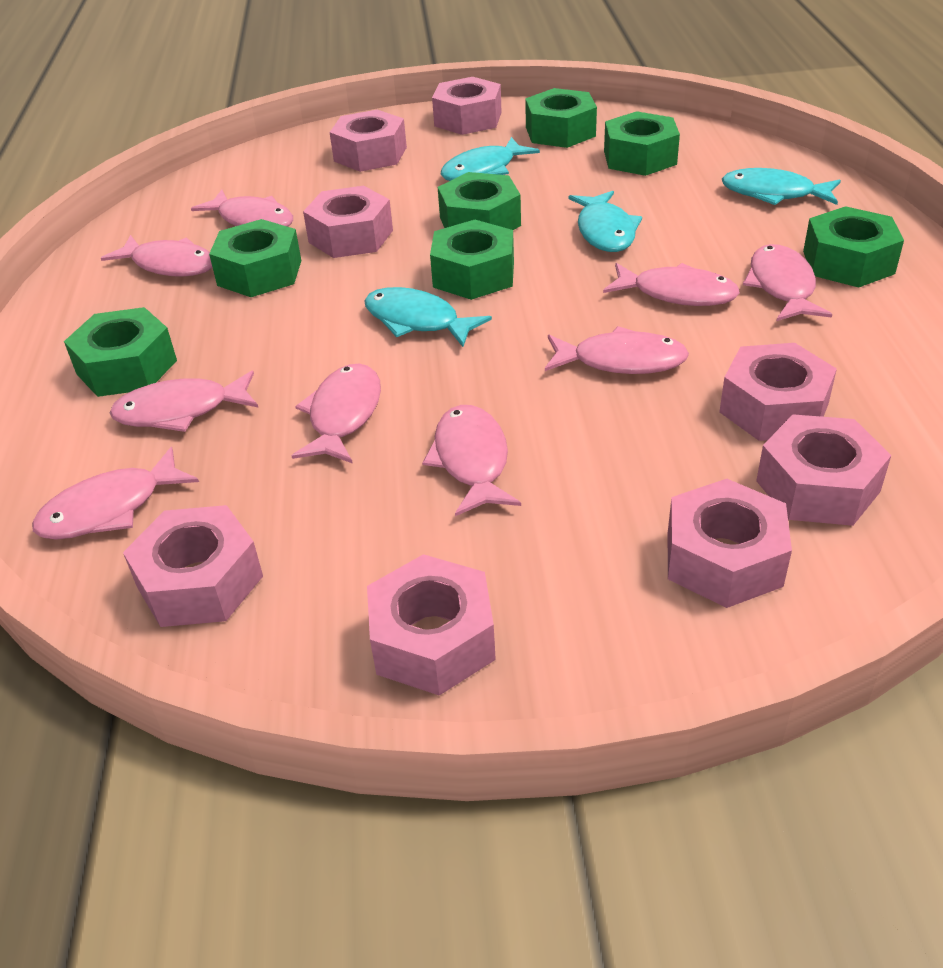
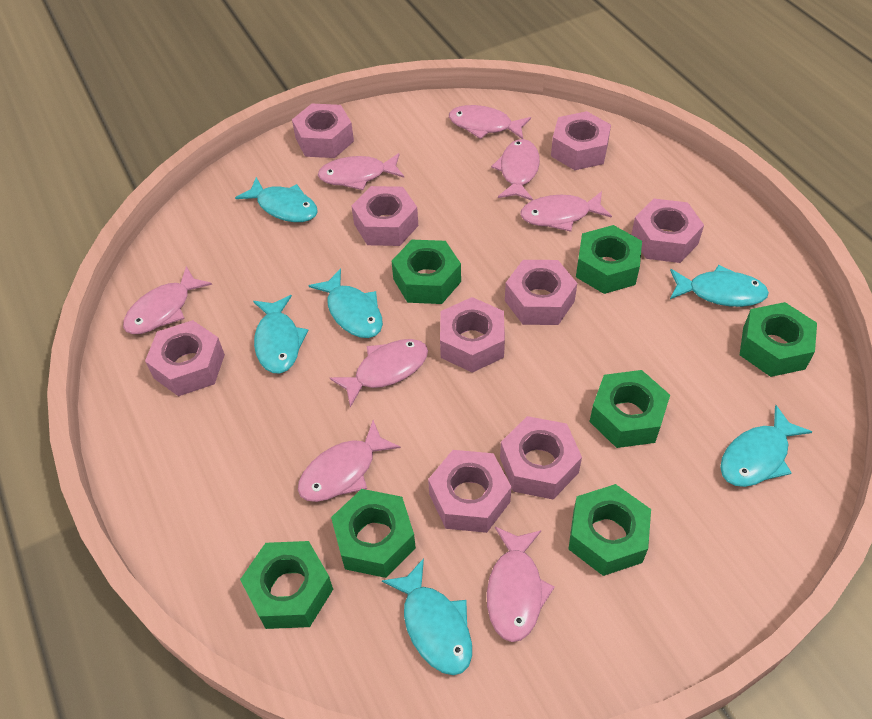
pink fish: [32,447,199,540] [101,235,212,277] [109,371,258,432] [191,190,293,227] [292,364,381,464] [422,405,521,516] [545,326,689,374] [603,263,740,306] [743,244,832,321] = 9 -> [123,266,212,334] [298,420,401,502] [318,153,404,190] [330,339,428,408] [449,105,531,139] [487,527,555,642] [491,139,540,201] [520,191,612,232] = 8
pink nut: [123,505,263,627] [303,186,393,258] [329,110,407,172] [367,554,496,696] [432,77,502,135] [668,479,792,608] [719,343,837,441] [756,414,891,526] = 8 -> [145,320,225,397] [292,104,354,158] [352,186,418,246] [428,450,512,533] [440,297,505,373] [500,416,582,499] [505,260,577,325] [551,111,611,170] [631,199,704,263] = 9
turquoise fish: [365,287,492,347] [440,137,540,181] [568,191,642,252] [722,168,841,205] = 4 -> [235,177,318,222] [253,295,309,373] [308,268,383,338] [382,558,472,675] [670,265,769,307] [720,405,812,487] = 6

